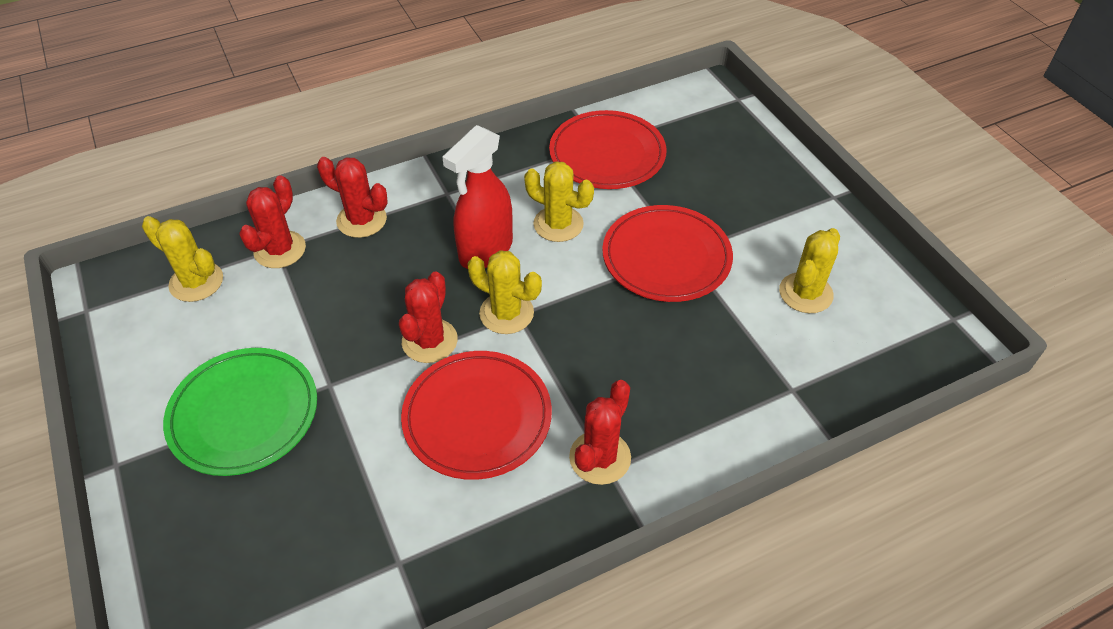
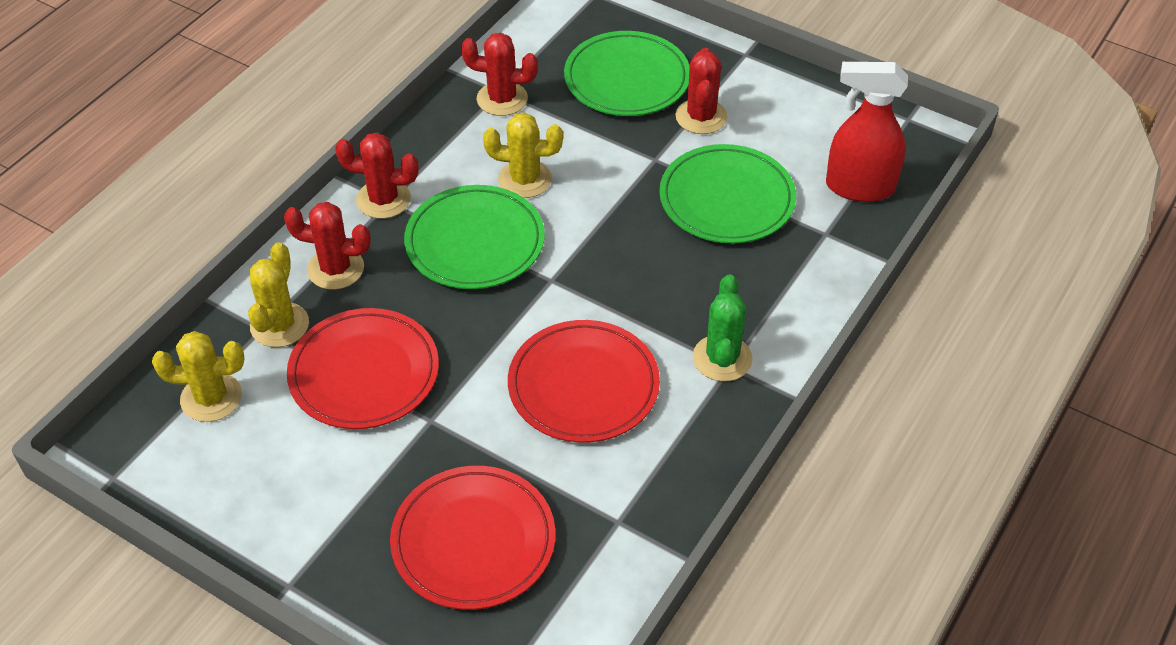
green cactus: none = 0 -> [693,275,753,382] = 1
green plate: [163,348,317,476] = 1 -> [404,185,545,289] [564,31,690,116] [659,144,796,243] = 3
yellow cactus: [142,216,223,302] [467,250,542,334] [524,161,594,242] [779,228,840,313] = 4 -> [152,331,245,422] [248,242,309,348] [483,113,563,198] = 3

